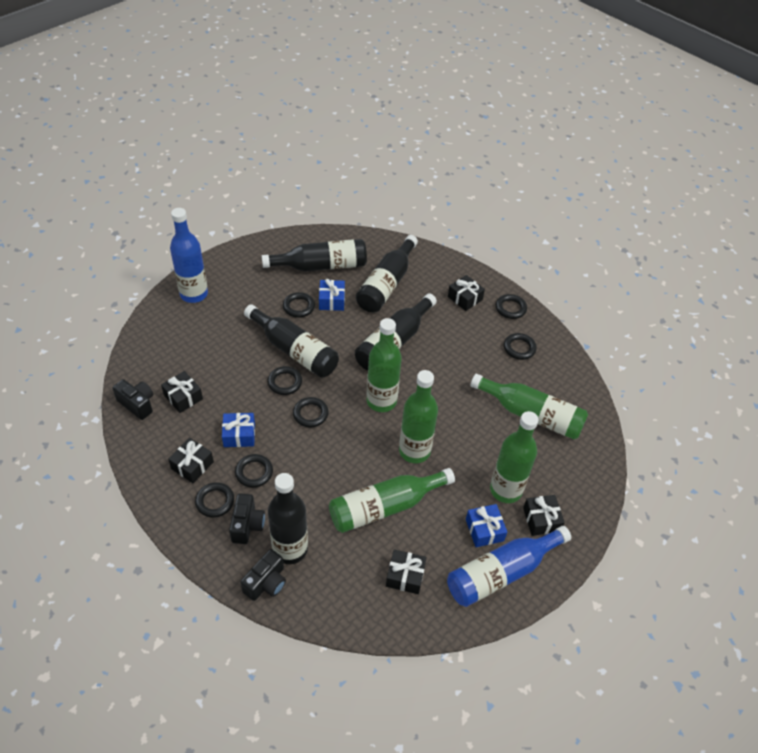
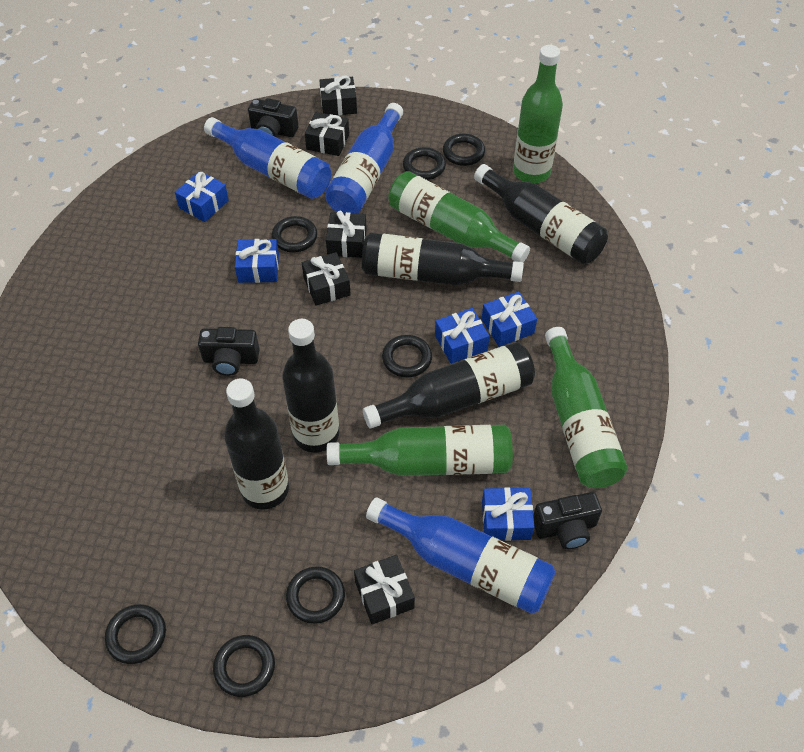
blue bottle: [170,208,208,303] [447,526,571,607] = 2 -> [204,117,331,199] [325,103,403,214] [366,497,556,614] = 3
blue gift: [222,413,255,447] [319,279,345,311] [466,504,507,547] = 3 -> [175,171,229,222] [235,239,279,283] [435,308,489,364] [482,292,537,347] [482,487,535,541] = 5
green bottle: [329,468,455,533] [367,318,402,412] [399,370,438,463] [470,374,588,439] [490,411,539,503] = 5 -> [327,425,513,476] [388,171,530,262] [513,45,563,183] [545,327,628,488] = 4

